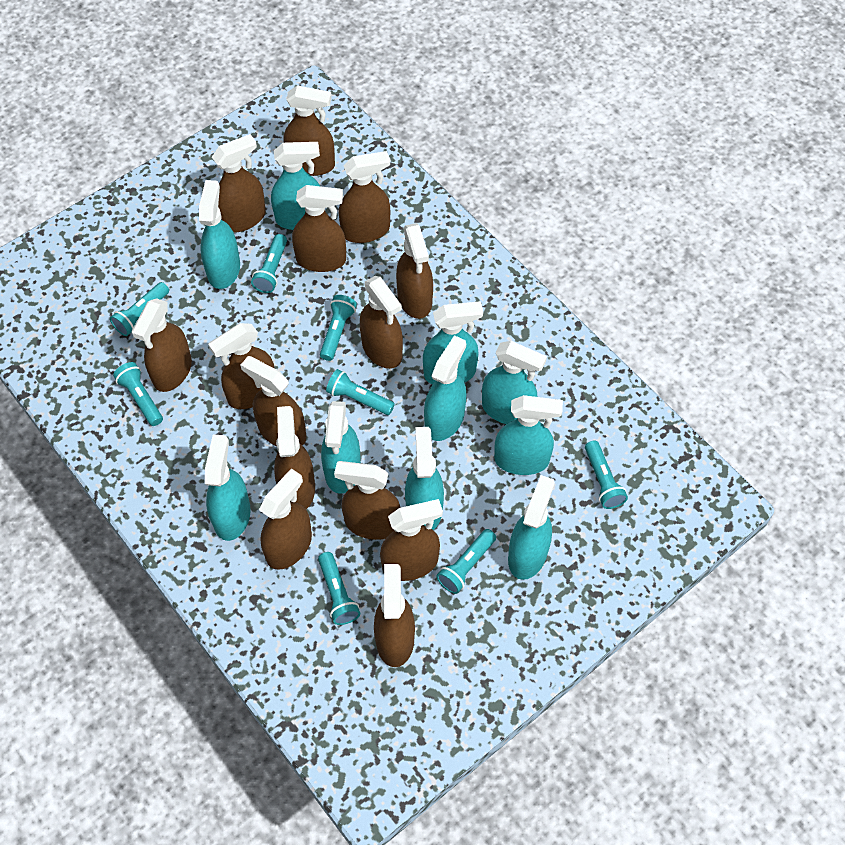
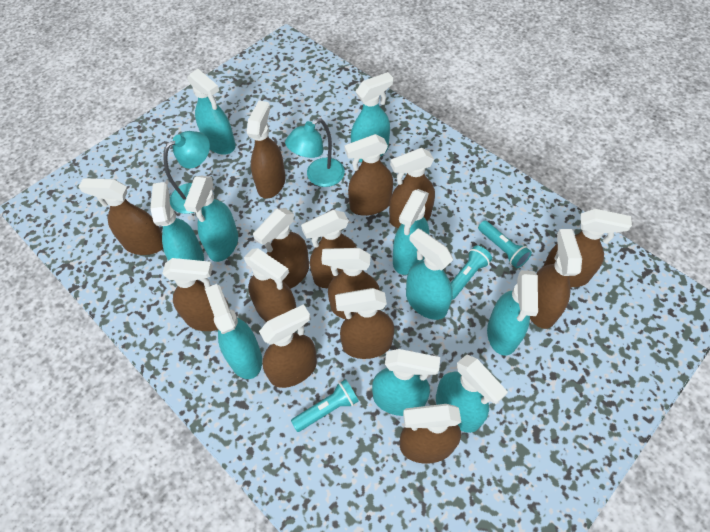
turquoise flashlight: [110,282,169,336] [113,362,163,426] [251,234,287,293] [318,552,360,625] [320,295,357,361] [326,369,395,415] [436,529,496,594] [585,441,628,509] = 8 -> [291,379,359,432] [451,245,492,300] [478,221,532,268] = 3
turquoise lamp: none = 0 -> [164,131,210,214] [285,118,345,187] = 2

